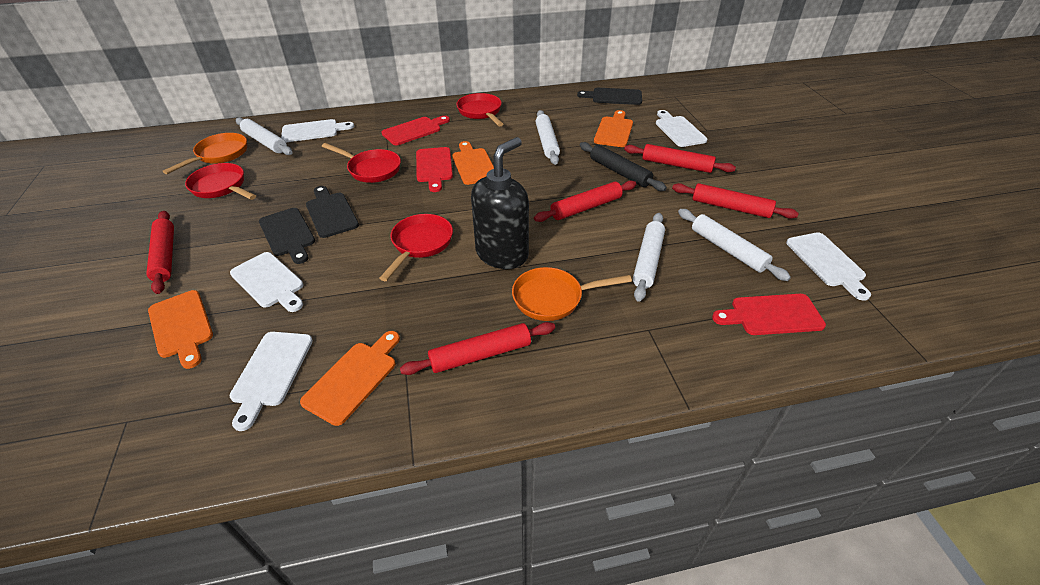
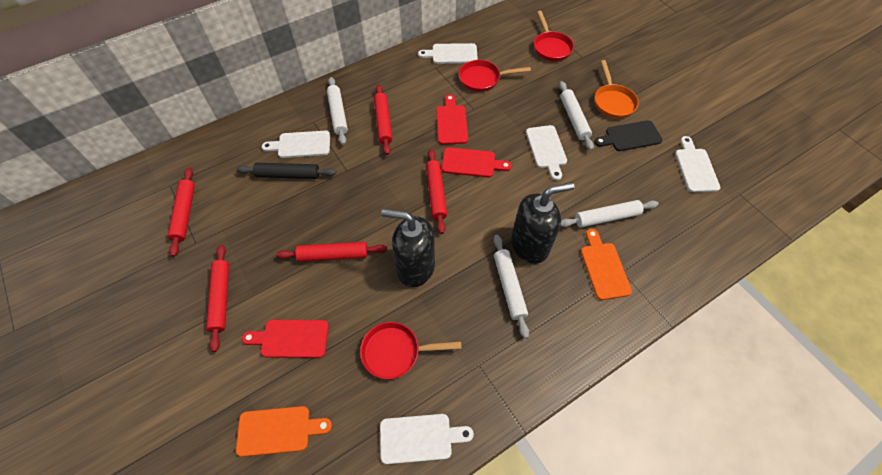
black cutting board: [259,208,315,264] [306,186,359,238] [577,88,642,105] = 3 -> [594,120,662,151] = 1
black soap dispenser: [471,137,529,269] = 1 -> [381,209,435,287] [511,182,574,264] = 2
orange cutting board: [148,290,213,369] [300,331,400,426] [452,141,494,185] [594,110,633,147] = 4 -> [236,406,332,457] [581,229,632,300] = 2
orange pan: [162,133,247,174] [512,267,632,321] = 2 -> [595,60,639,119] = 1
red pan: [185,163,256,200] [322,143,401,183] [379,214,453,281] [456,93,503,126] = 4 -> [360,322,462,379] [459,60,531,92] [534,11,574,61] = 3

